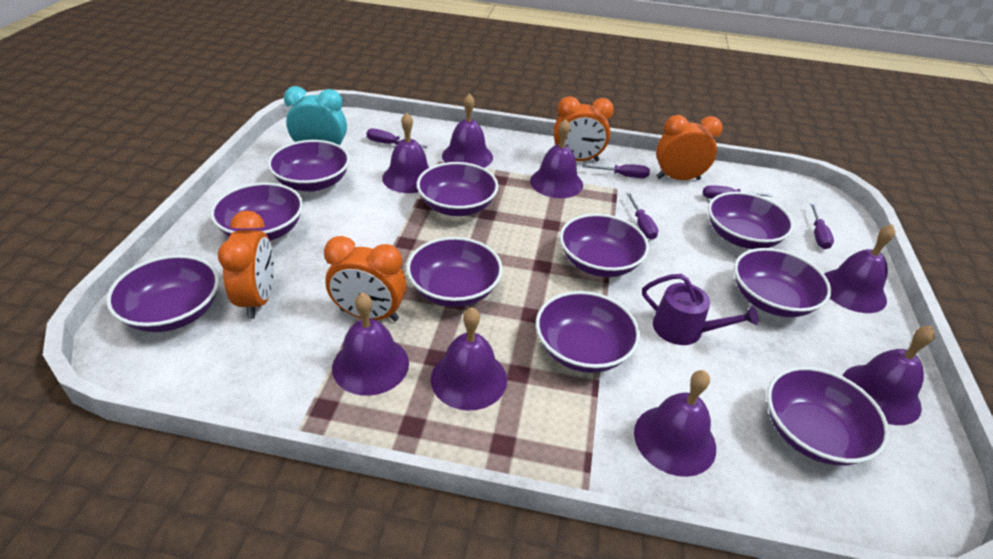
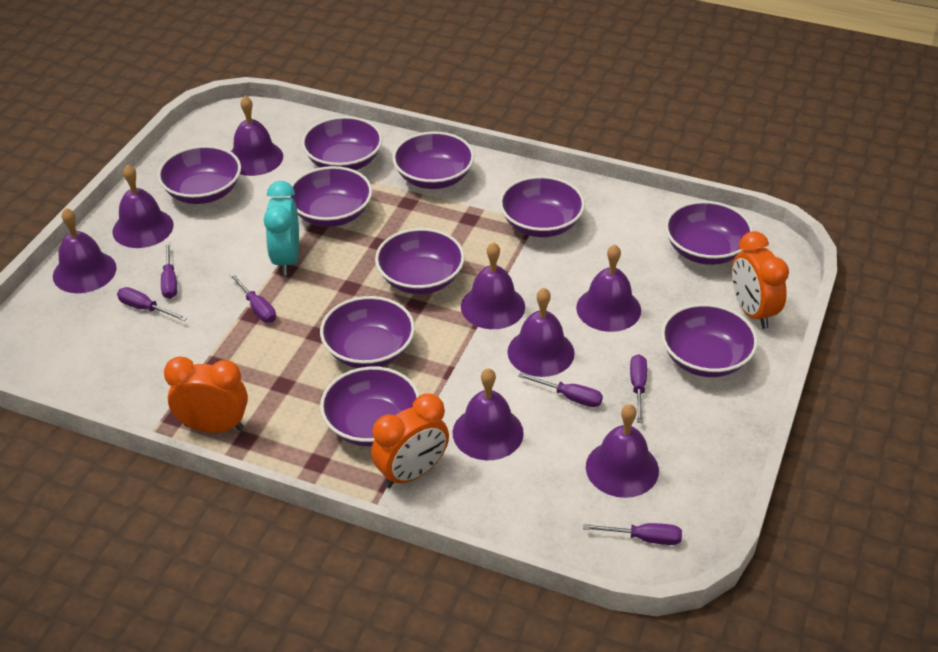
orange clock: [218,210,274,319] [324,236,406,321] [553,96,614,162] [656,115,723,180] = 4 -> [164,356,248,433] [371,393,449,488] [732,231,789,329] = 3
purple screwdriver: [367,128,427,149] [582,164,650,178] [626,193,658,240] [703,185,773,199] [810,203,834,249] = 5 -> [117,287,187,321] [161,242,177,299] [229,273,276,323] [518,373,603,407] [583,523,682,545] [630,354,647,423] = 6
purple watering can: [642,274,758,345] = 1 -> none = 0

